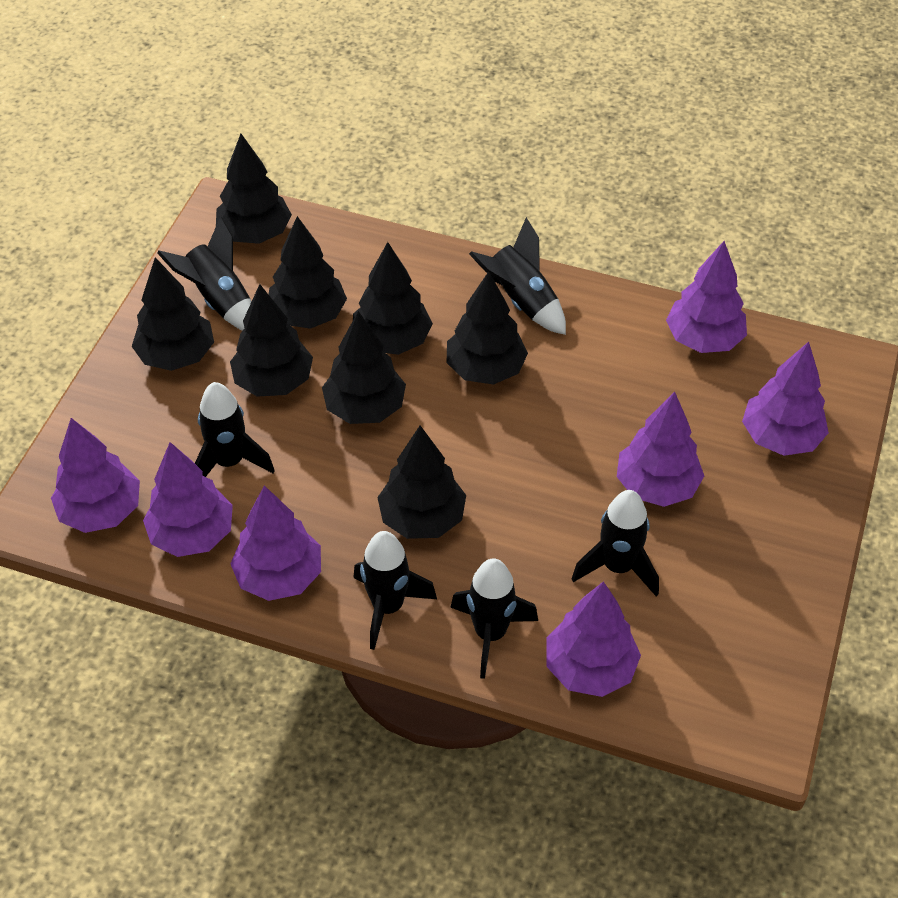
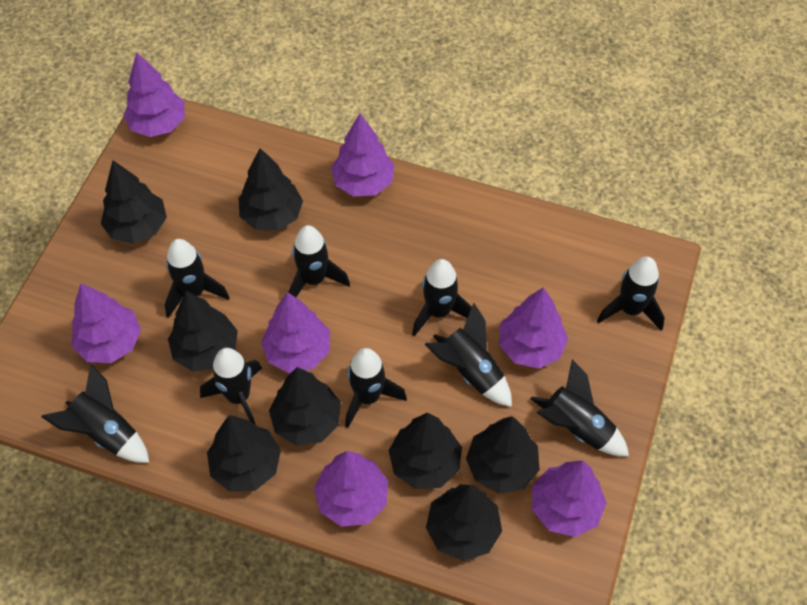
black rocket: [157,216,252,331] [195,382,275,477] [353,531,437,650] [450,558,538,679] [469,217,566,335] [572,490,659,596] = 6 -> [41,364,149,463] [165,239,230,318] [200,348,262,425] [289,225,350,297] [345,348,407,428] [412,259,472,336] [424,303,512,407] [530,359,629,456] [597,257,665,330] = 9

